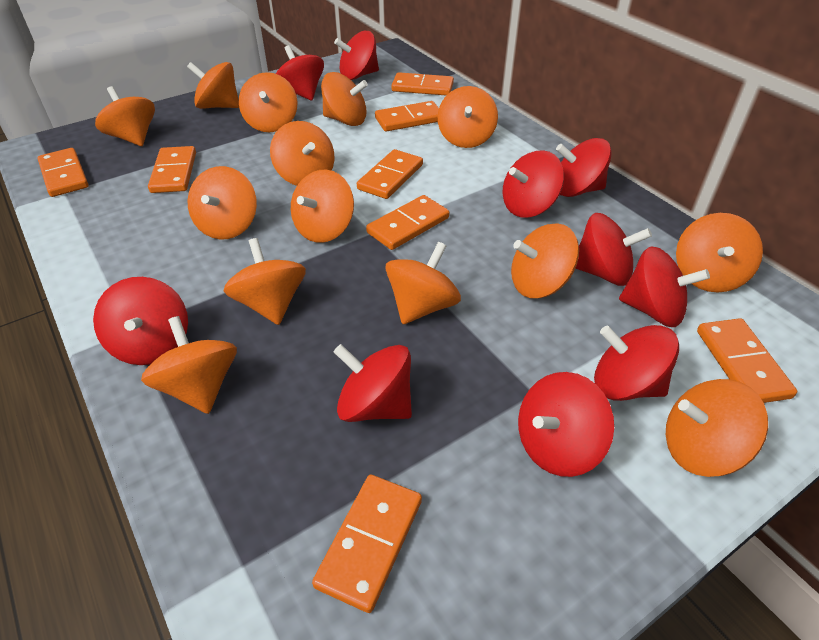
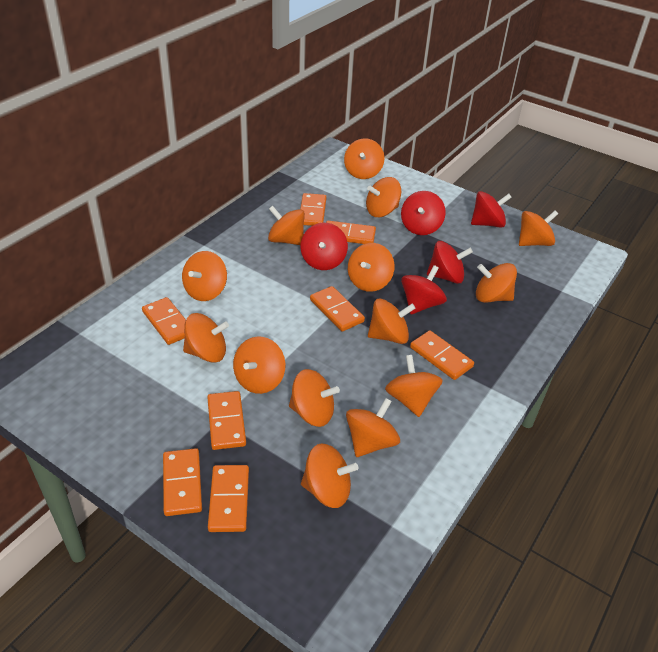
red spinning top: [93,277,188,365] [276,45,324,100] [334,31,379,80] [334,344,412,422] [503,150,564,218] [518,372,614,477] [556,138,612,197] [575,213,652,286] [594,325,679,401] [619,246,710,327] = 10 -> [300,223,348,270] [401,191,446,235] [401,265,447,314] [427,241,473,284] [471,191,512,228] = 5

